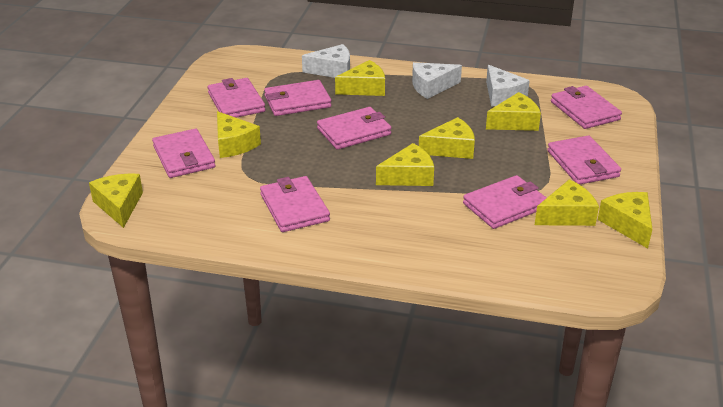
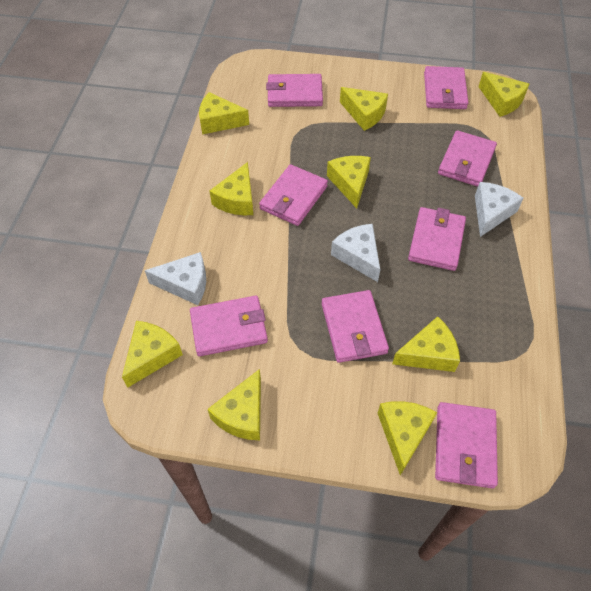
yellow cheese: [89,173,143,228] [217,111,261,158] [335,60,385,96] [376,143,434,186] [419,117,475,159] [486,92,541,131] [535,179,599,226] [598,192,652,249] = 8 -> [122,321,183,388] [199,92,249,135] [208,369,261,440] [210,162,253,215] [327,156,371,208] [340,87,388,131] [378,401,437,475] [392,316,460,372] [478,72,529,117] = 9

